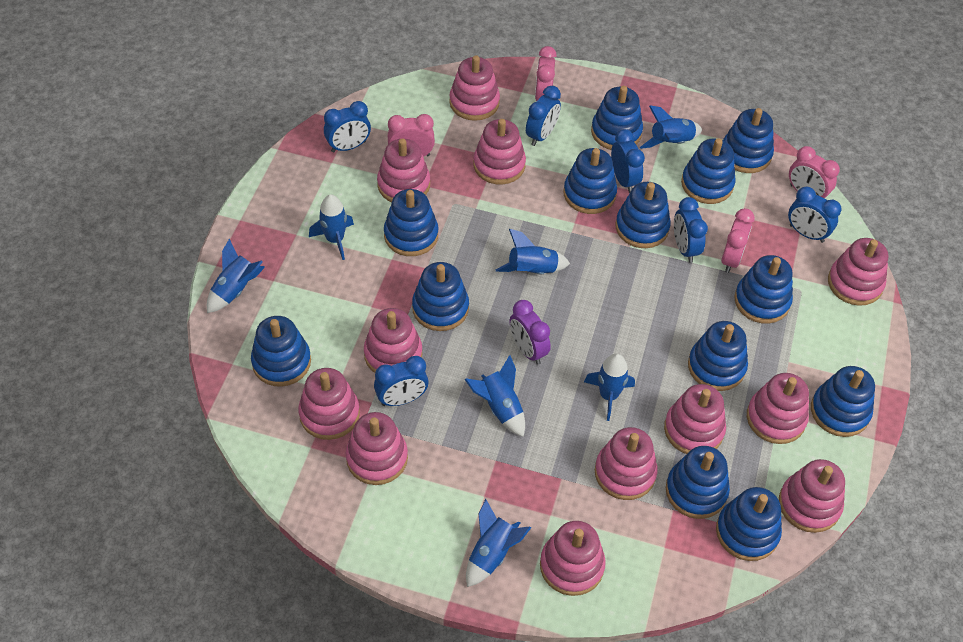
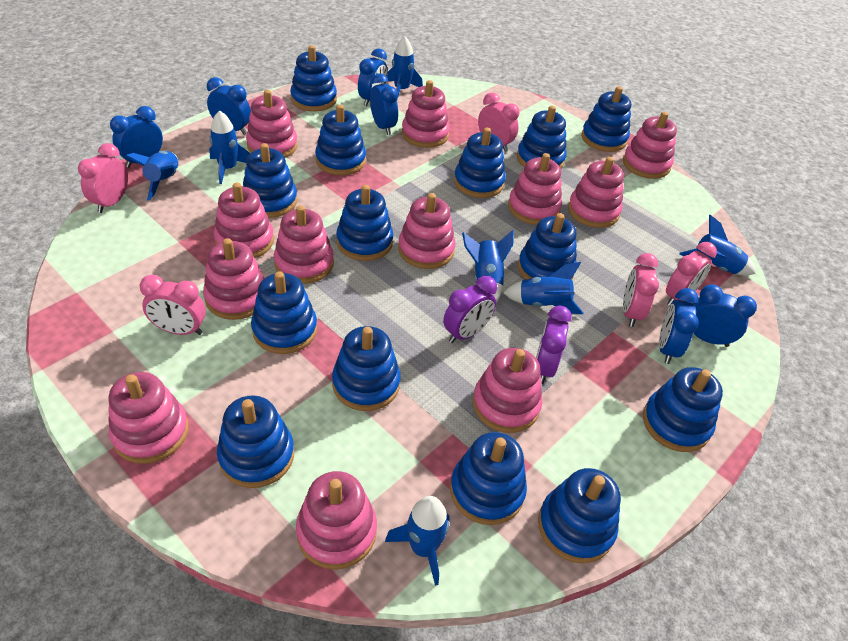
blue stacking toy: [251,316,311,387] [384,189,439,256] [412,262,469,331] [563,148,617,214] [591,86,643,150] [616,182,671,248] [666,446,730,519] [681,138,736,204] [688,321,748,391] [716,487,782,561] [723,108,774,173] [734,255,793,324] [811,366,875,437] = 13 -> [217,396,294,488] [243,143,297,218] [251,271,317,354] [290,45,337,111] [315,105,366,175] [332,326,401,411] [336,185,393,261] [450,432,527,525] [454,128,506,198] [517,105,567,168] [518,213,577,280] [538,468,621,563] [581,86,631,152] [643,367,723,452] = 14
pink clock: [388,114,435,157] [535,46,557,101] [721,208,755,273] [789,146,840,198] = 4 -> [78,143,128,213] [140,274,206,335] [478,93,519,152] [623,253,659,327] [666,242,717,306] = 5
purple clock: [510,300,551,365] = 1 -> [443,276,497,343] [536,305,572,384] = 2

